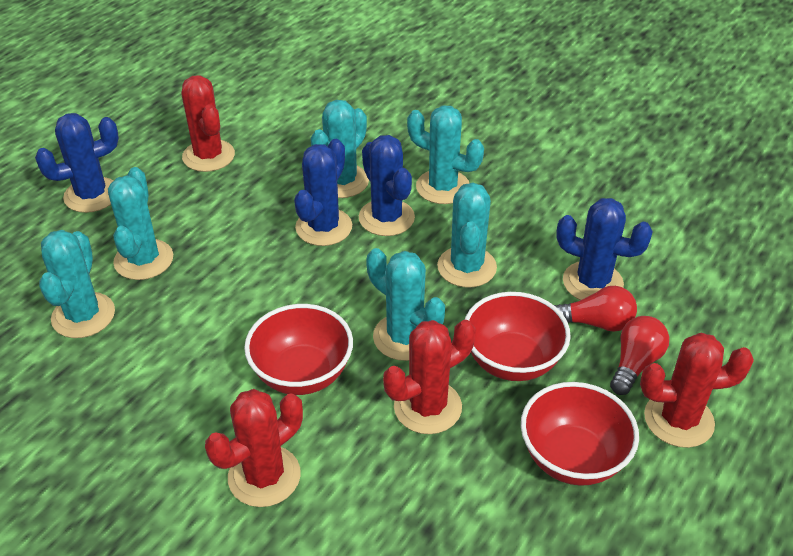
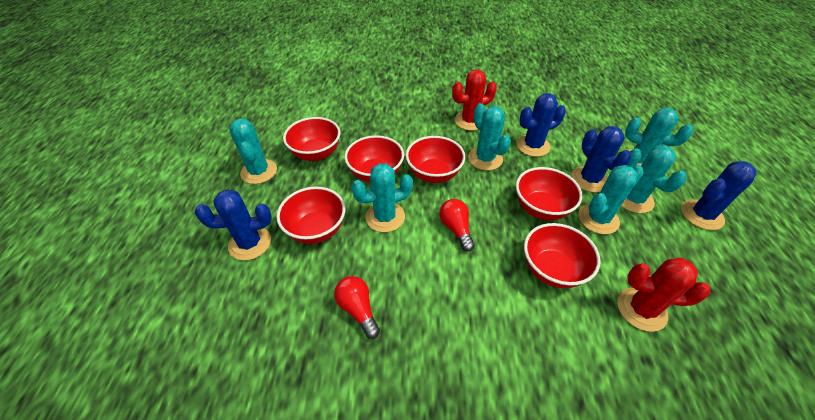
red bowl: [244,304,353,395] [465,292,571,381] [521,382,639,486] = 3 -> [277,187,345,244] [283,117,340,161] [344,135,404,182] [406,136,465,183] [516,167,582,220] [524,223,601,288] = 6
red cactus: [181,75,235,172] [205,389,303,507] [383,320,476,434] [640,333,754,448] = 4 -> [452,69,497,131] [617,258,710,332] = 2

